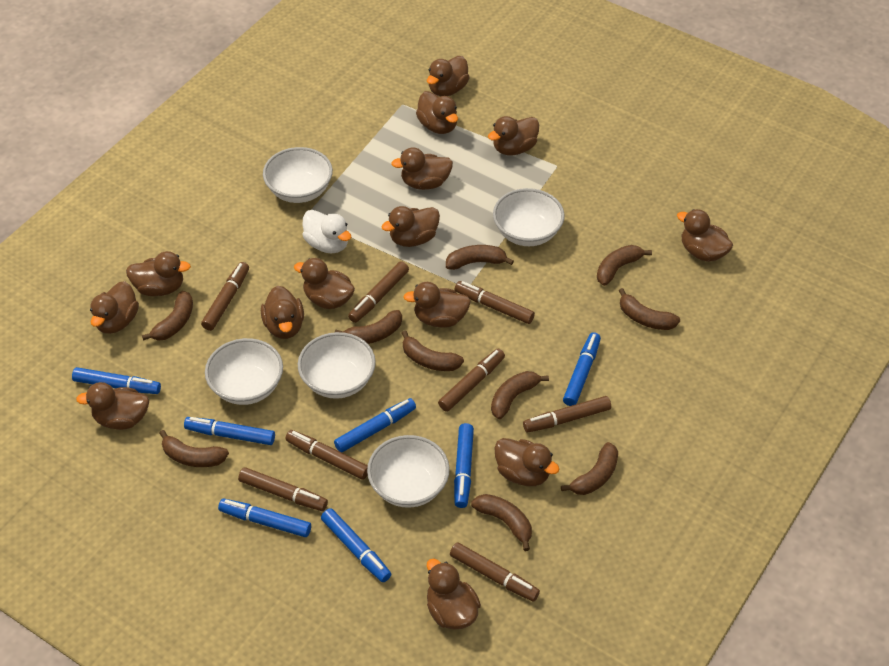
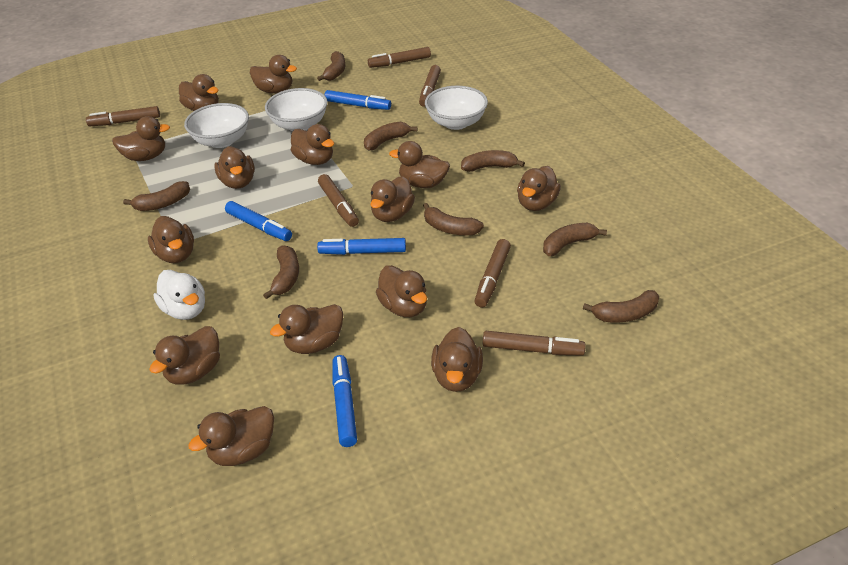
blue marker: [72,367,161,394] [184,417,275,445] [218,499,311,537] [321,508,391,582] [334,398,416,453] [454,423,474,508] [563,332,601,406] = 7 -> [225,201,292,241] [317,238,406,255] [324,90,391,110] [332,355,357,447] = 4
brown banana: [142,291,193,341] [159,430,229,467] [335,310,402,344] [402,330,464,371] [446,245,514,270] [471,494,532,551] [491,371,549,419] [561,442,618,495] [597,245,652,286] [619,288,680,330] = 10 -> [123,181,190,211] [263,245,299,299] [317,51,345,81] [364,121,417,151] [423,203,484,235] [461,150,525,172] [543,223,607,256] [583,290,659,322] = 8
brown marker: [201,262,249,331] [238,467,328,511] [285,430,368,480] [348,261,409,323] [438,349,505,412] [450,542,540,602] [454,281,535,324] [523,396,611,433] = 8 -> [86,106,160,126] [318,174,359,227] [368,47,431,68] [419,65,441,107] [475,239,511,308] [483,331,586,356] = 6
white bowl: [205,338,283,405] [263,147,333,203] [298,332,376,399] [367,435,450,508] [493,188,565,246] = 5 -> [184,103,249,148] [265,88,327,131] [425,86,488,130] = 3

